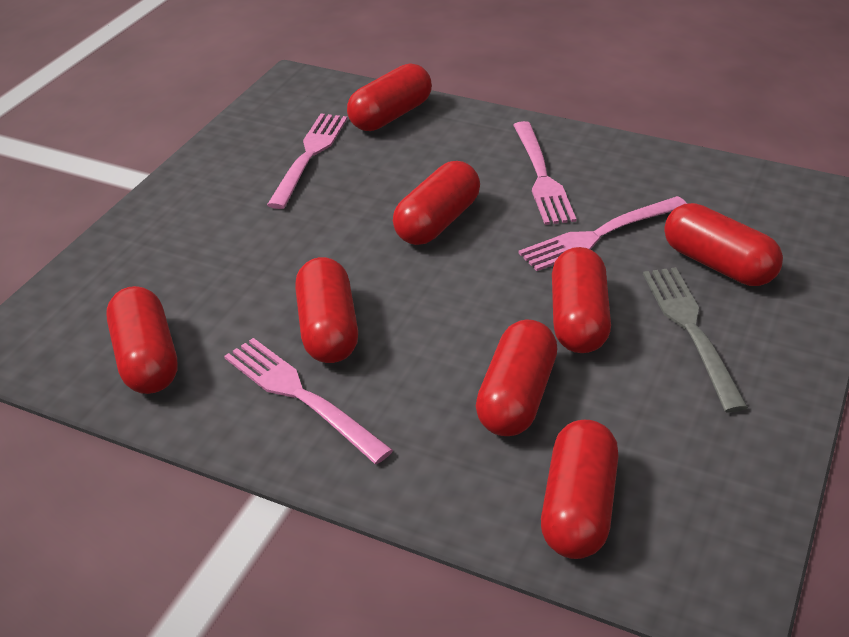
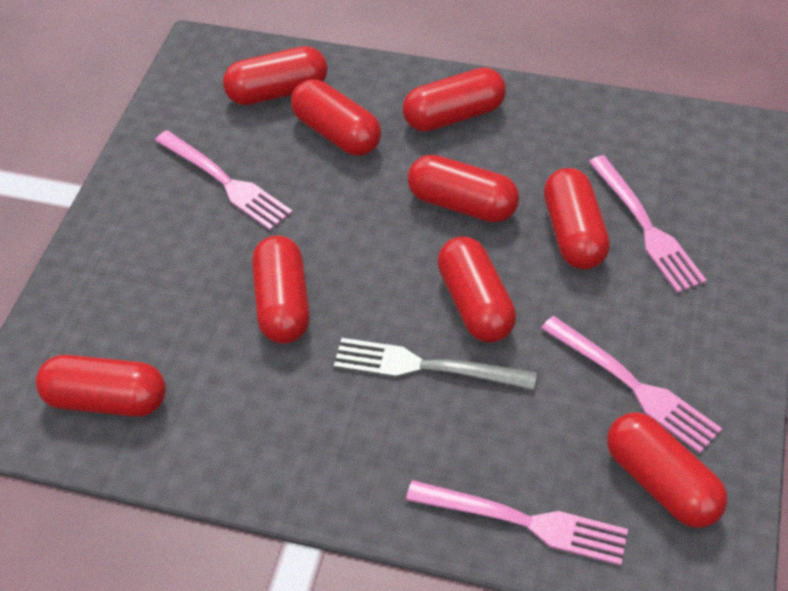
red capsule: [106,286,178,394] [295,257,358,363] [347,63,432,131] [393,161,480,245] [476,319,557,436] [541,420,619,559] [552,247,611,353] [664,203,783,286] = 8 -> [36,355,166,417] [223,46,328,105] [252,235,310,344] [291,79,381,156] [403,67,506,132] [408,155,519,222] [437,237,516,342] [544,168,610,270] [607,413,727,528] = 9

